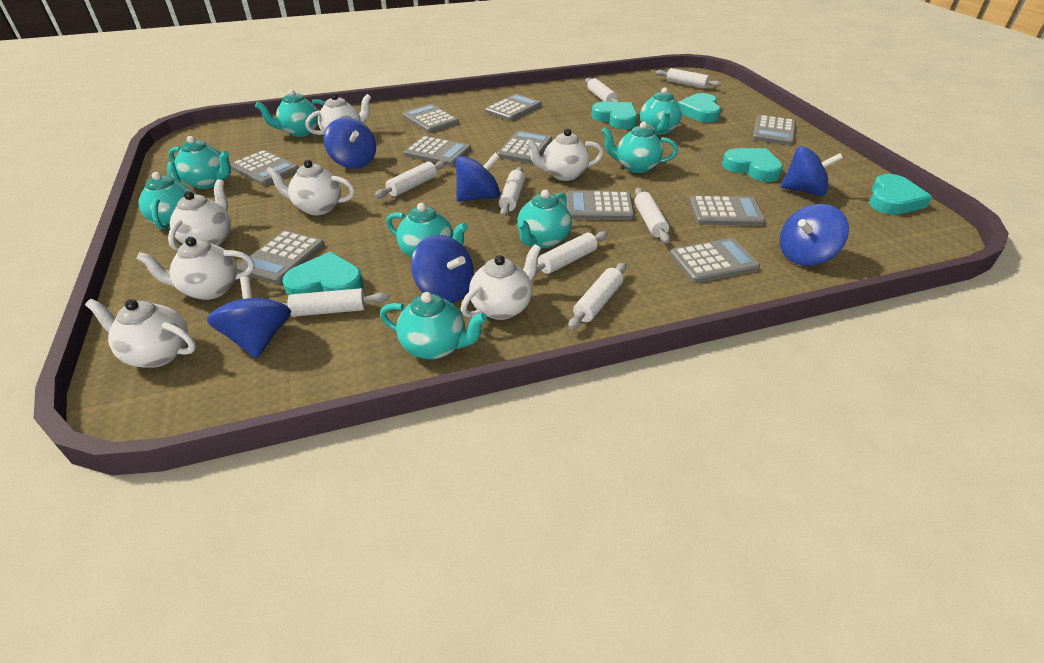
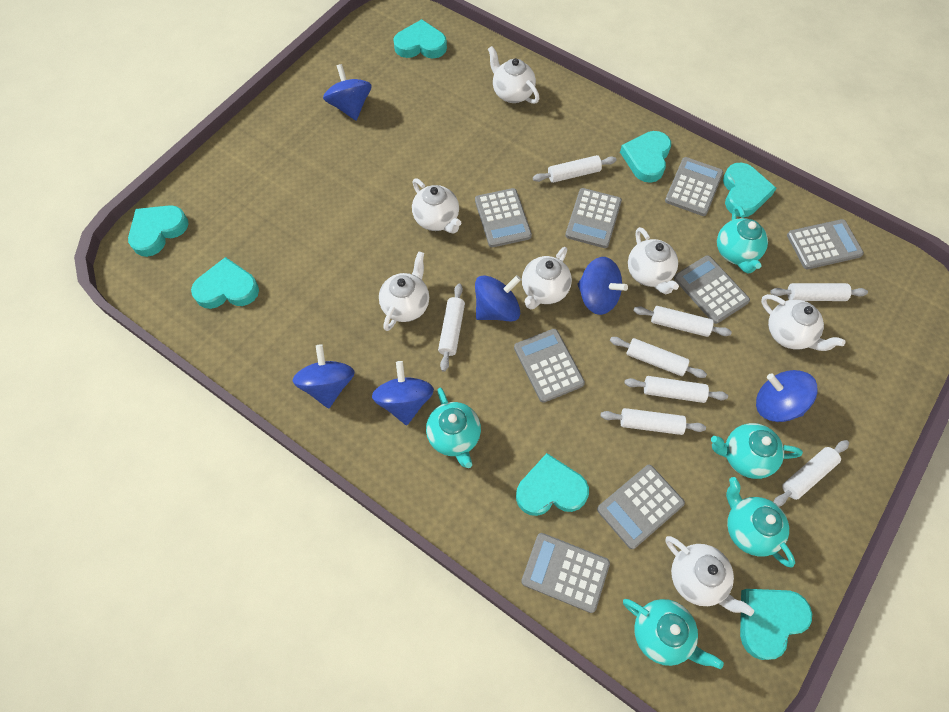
grey calculator: [230,150,299,186] [237,230,325,284] [402,104,459,133] [404,136,471,166] [485,94,542,121] [497,131,552,164] [566,191,635,220] [670,238,760,283] [689,195,766,226] [752,115,796,145] = 10 -> [475,188,532,247] [514,329,585,403] [521,533,610,613] [565,188,622,248] [597,465,685,549] [665,157,723,216] [674,255,750,324] [787,219,864,269] = 8
turquoise heart: [282,252,364,296] [591,101,638,129] [678,93,721,122] [722,148,783,182] [869,174,932,215] = 5 -> [128,205,189,257] [191,257,259,309] [393,19,447,58] [516,453,589,516] [620,131,671,183] [723,163,777,217] [740,589,812,660] = 7
turquoise teapot: [139,162,195,230] [169,136,231,189] [255,89,325,137] [380,292,487,360] [386,203,468,258] [517,190,572,248] [601,122,678,173] [640,87,682,135] = 8 -> [426,388,481,468] [623,599,724,669] [711,423,803,479] [717,205,768,273] [726,477,795,567] = 5

